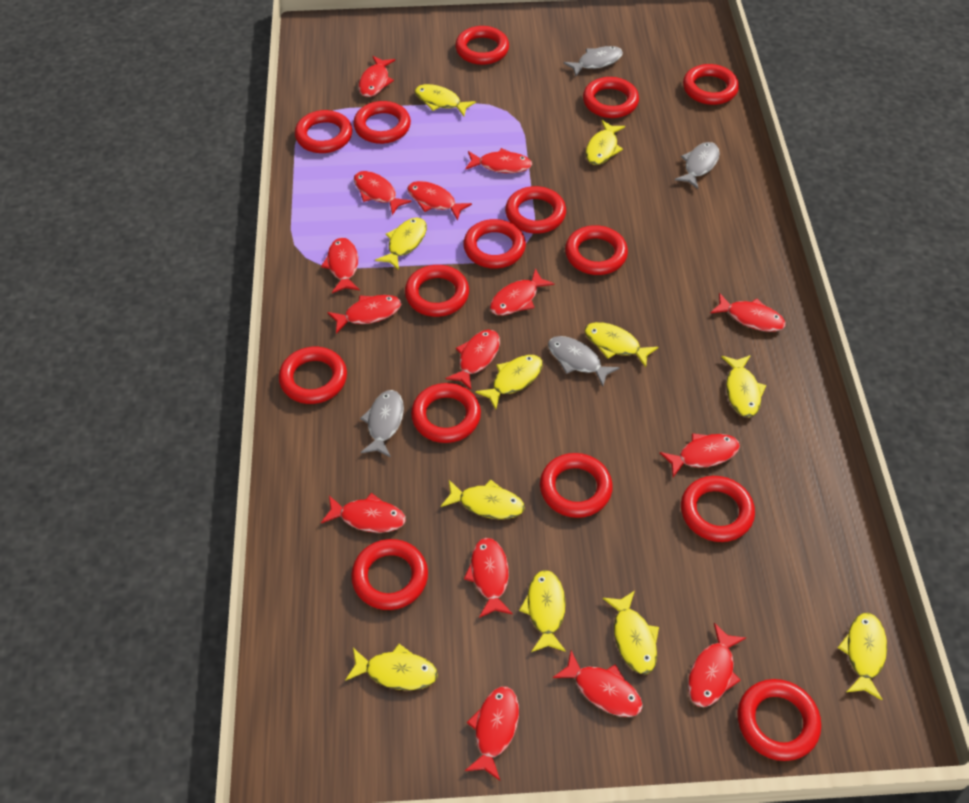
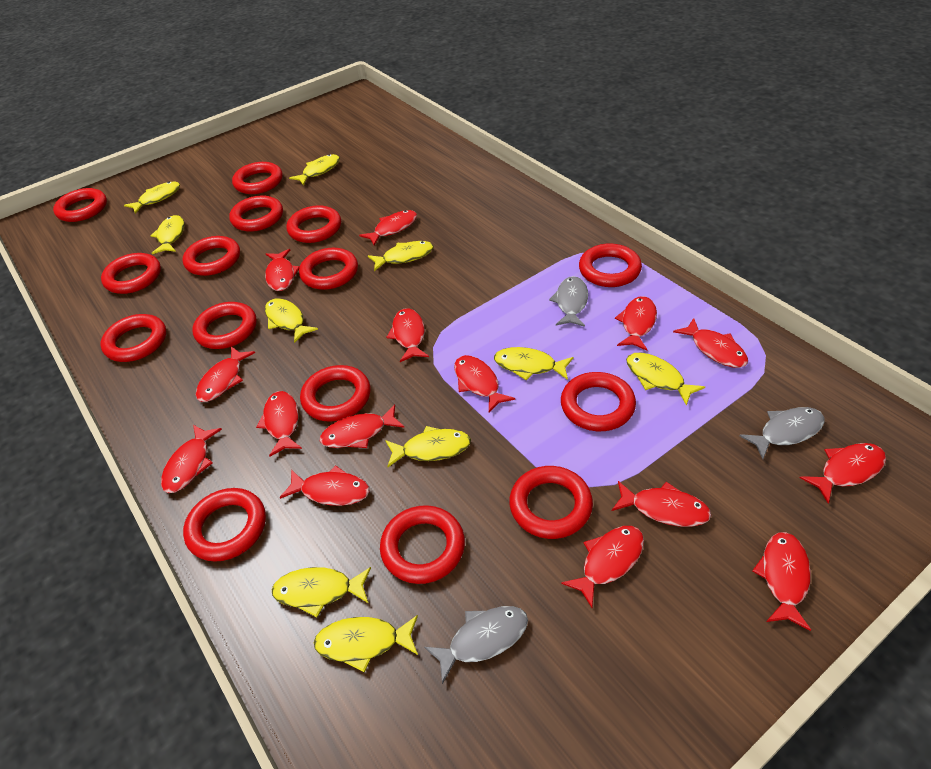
grey fish: [360,390,404,457] [548,336,620,387] [563,46,623,76] [675,142,720,189] = 4 -> [424,606,528,684] [549,276,588,327] [740,407,824,459] = 3
yellow fish: [345,644,438,691] [375,217,427,270] [415,84,476,116] [441,480,525,519] [475,355,543,409] [519,570,566,652] [584,322,658,367] [586,120,625,165] [603,590,659,674] [722,355,766,417] [838,613,887,700] = 11 -> [124,182,180,214] [151,215,184,254] [265,298,318,343] [271,567,371,617] [289,154,340,186] [313,615,418,672] [368,241,434,271] [385,426,471,467] [494,347,573,380] [626,352,705,406] = 10

